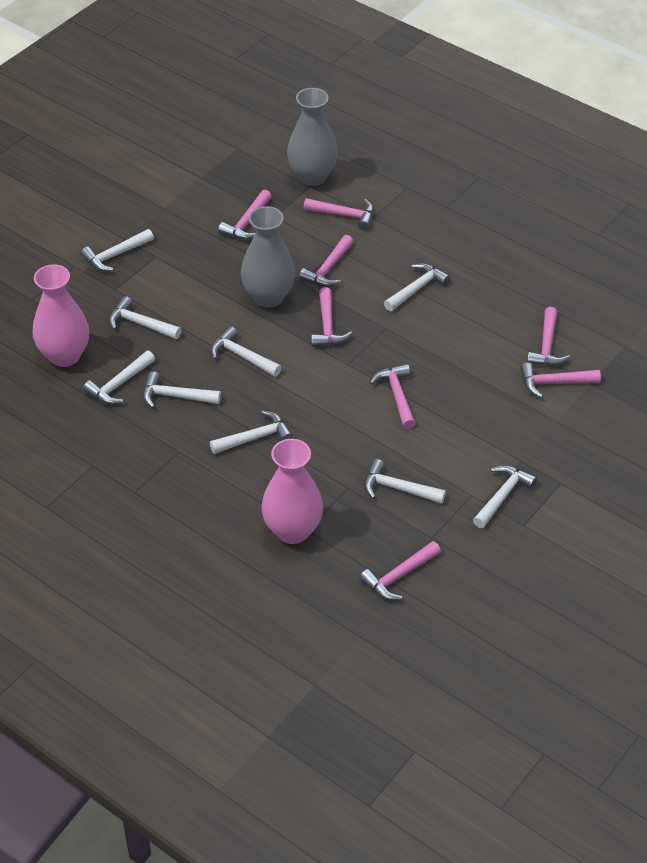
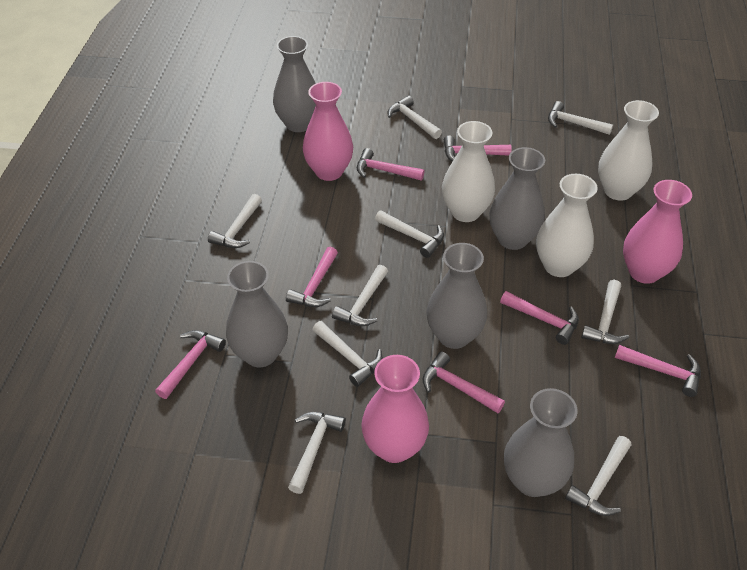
grey vase: [241,206,295,308] [287,88,338,186] = 2 -> [226,261,288,367] [273,36,316,132] [427,243,487,349] [489,147,545,250] [504,388,578,497] = 5
pink hammer: [218,190,272,240] [299,235,354,287] [304,198,374,230] [311,287,353,347] [359,541,441,600] [369,364,416,429] [520,363,601,398] [527,307,570,366] = 8 -> [155,330,226,399] [286,247,338,307] [357,148,425,181] [422,352,505,413] [444,135,512,162] [500,291,579,345] [615,345,701,397] = 7
pink vase: [33,264,89,367] [261,439,323,544] = 2 -> [303,82,353,181] [361,355,429,463] [623,180,692,284] = 3
white vase: none = 0 -> [442,121,495,222] [536,174,598,277] [598,100,659,200] = 3

